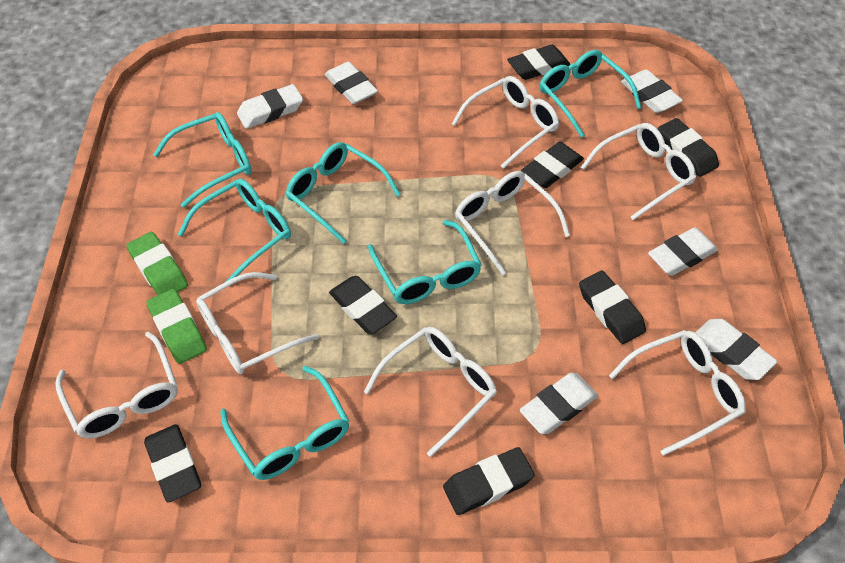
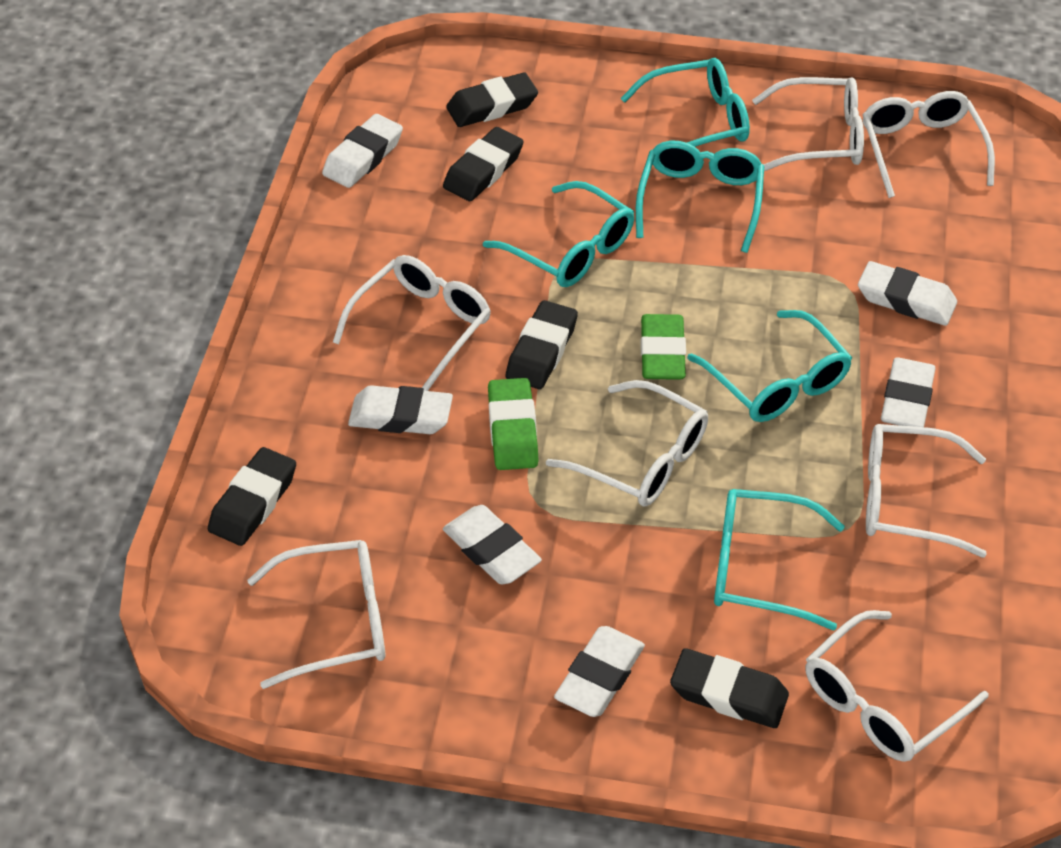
black eraser: [144,424,201,503] [329,276,397,334] [443,447,535,515] [507,45,570,80] [521,142,584,188] [579,271,646,344] [658,118,719,177] = 7 -> [208,447,296,546] [443,127,524,201] [446,72,538,127] [506,300,578,389] [670,648,789,728] = 5
turquoise glasses: [153,112,252,208] [178,179,291,282] [220,366,349,480] [286,142,401,244] [368,220,482,304] [539,50,642,138] = 6 -> [483,181,634,287] [620,58,750,147] [636,141,764,253] [687,310,852,422] [714,489,845,631] = 5

